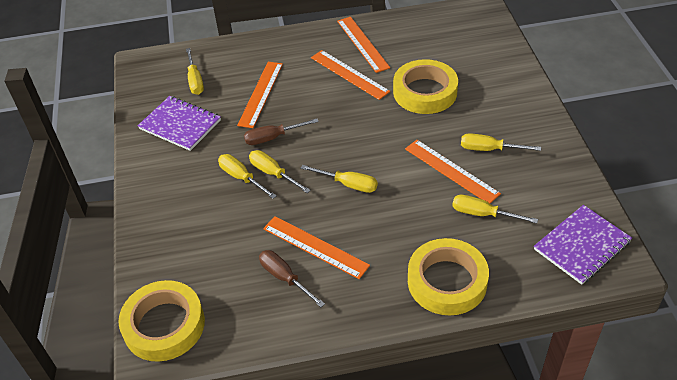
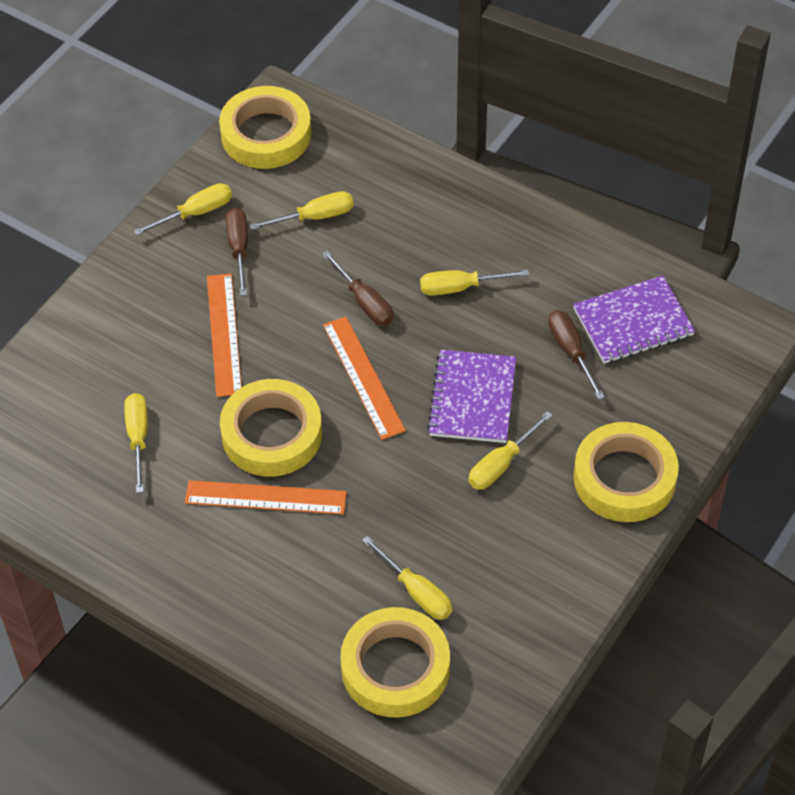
brown screwdriver: [244,119,319,145] [259,250,325,307] = 2 -> [226,208,248,296] [322,250,393,326] [548,310,605,400] = 3
orange ruler: [237,62,283,128] [263,216,370,279] [311,50,390,100] [337,17,390,73] [405,140,501,203] = 5 -> [185,480,347,514] [207,274,242,397] [323,317,406,440] = 3
yellow tape: [118,280,205,362] [393,59,458,114] [408,238,489,316] = 3 -> [219,86,312,169] [220,379,322,477] [340,607,450,718] [573,422,679,522] = 4

